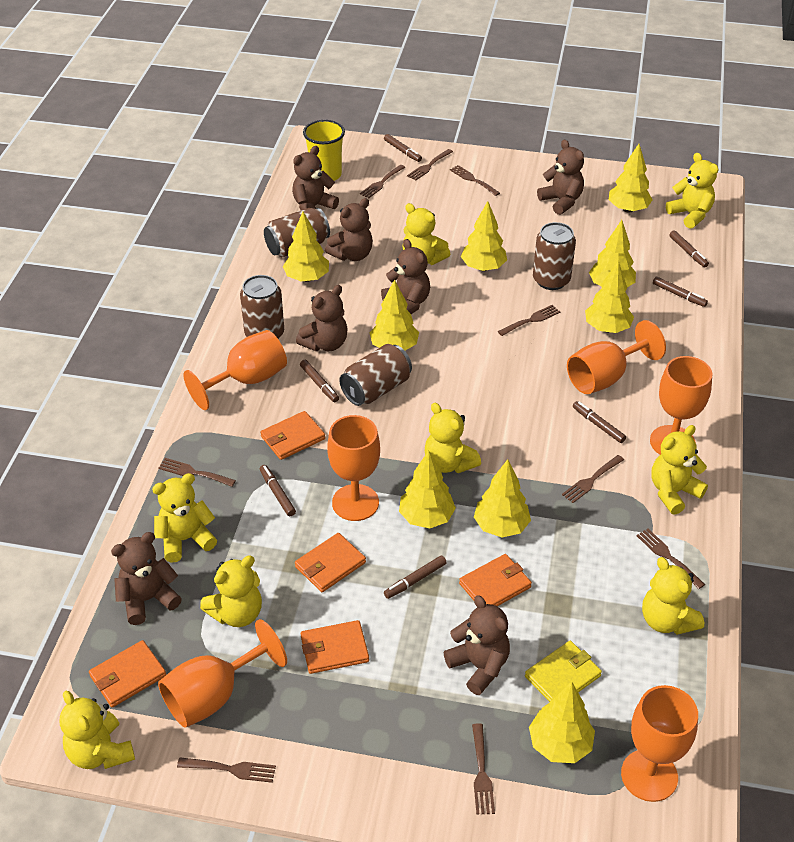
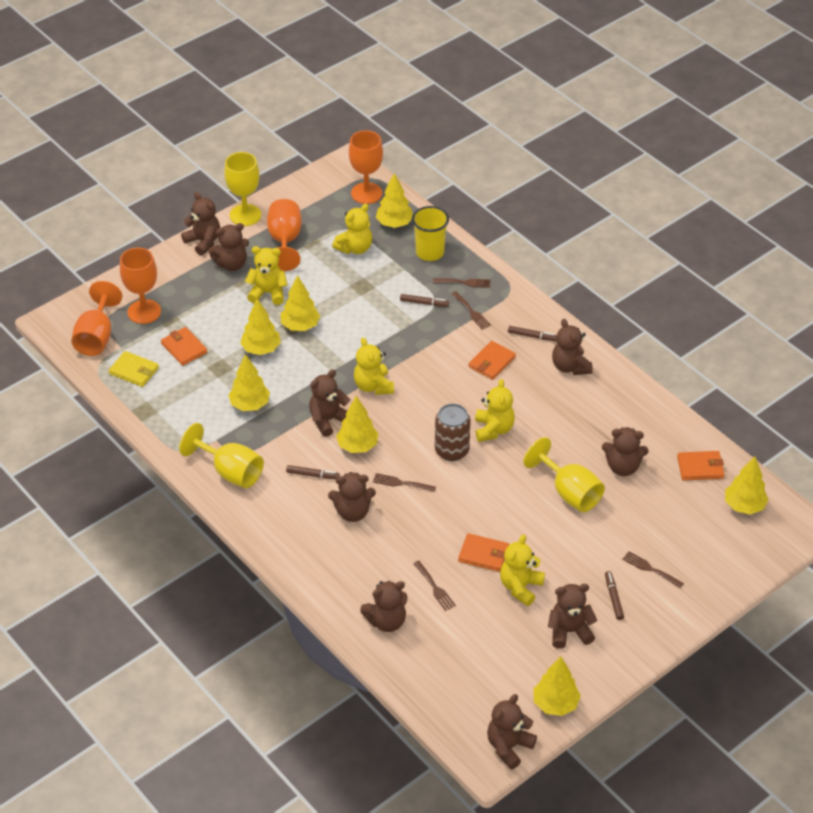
brown can: [240,275,284,339] [264,208,330,257] [339,344,412,406] [533,222,576,290] = 4 -> [435,404,471,461] = 1
brown fork: [158,458,236,487] [177,758,276,783] [360,165,405,198] [407,149,453,181] [450,165,500,196] [472,723,495,815] [498,305,560,336] [562,455,624,503] [636,529,705,589] = 9 -> [373,473,436,492] [413,561,456,611] [433,278,490,288] [451,291,491,330] [622,551,684,588] = 5
brown marker: [260,465,296,516] [300,360,339,402] [384,134,422,162] [384,555,447,599] [573,401,626,443] [653,277,708,307] [669,231,709,268] = 7 -> [286,465,340,479] [400,294,449,307] [508,326,557,341] [605,571,624,620] = 4
brown teddy bear: [111,532,182,625] [292,146,339,210] [296,285,348,351] [325,198,373,261] [381,239,430,314] [444,595,510,695] [537,140,584,215] = 7 -> [181,192,220,256] [208,223,249,271] [309,369,350,437] [328,472,376,522] [360,581,407,632] [487,694,537,769] [548,584,597,649] [552,319,593,375] [602,427,649,476] = 9
orange goblet: [158,619,287,728] [183,330,287,410] [327,415,380,521] [567,320,666,394] [621,685,698,802] [650,356,712,455] = 6 -> [71,281,122,356] [120,248,161,324] [267,199,302,271] [349,130,383,204] = 4
orange wallet: [89,640,166,707] [261,411,325,460] [295,533,366,592] [301,620,369,674] [459,554,532,606] = 5 -> [161,327,207,366] [458,533,509,572] [469,341,516,380] [677,451,725,480] = 4
yellow goblet: none = 0 -> [179,423,264,488] [224,152,261,226] [523,437,605,512] = 3
yellow teddy bear: [60,691,135,769] [152,473,217,563] [200,556,262,627] [402,203,450,265] [425,402,481,473] [642,557,704,635] [651,425,708,515] [666,153,718,229] = 8 -> [245,246,287,305] [332,204,372,254] [354,338,394,395] [475,379,515,442] [500,534,545,606] = 5
yellow tree: [283,212,329,282] [370,279,419,351] [399,450,456,528] [461,201,507,271] [474,459,531,538] [529,682,595,763] [585,261,634,333] [589,220,636,287] [609,144,653,213] = 9 -> [228,354,270,411] [240,299,281,355] [281,275,320,331] [336,396,378,453] [376,173,413,228] [533,656,581,716] [725,456,769,514] = 7

